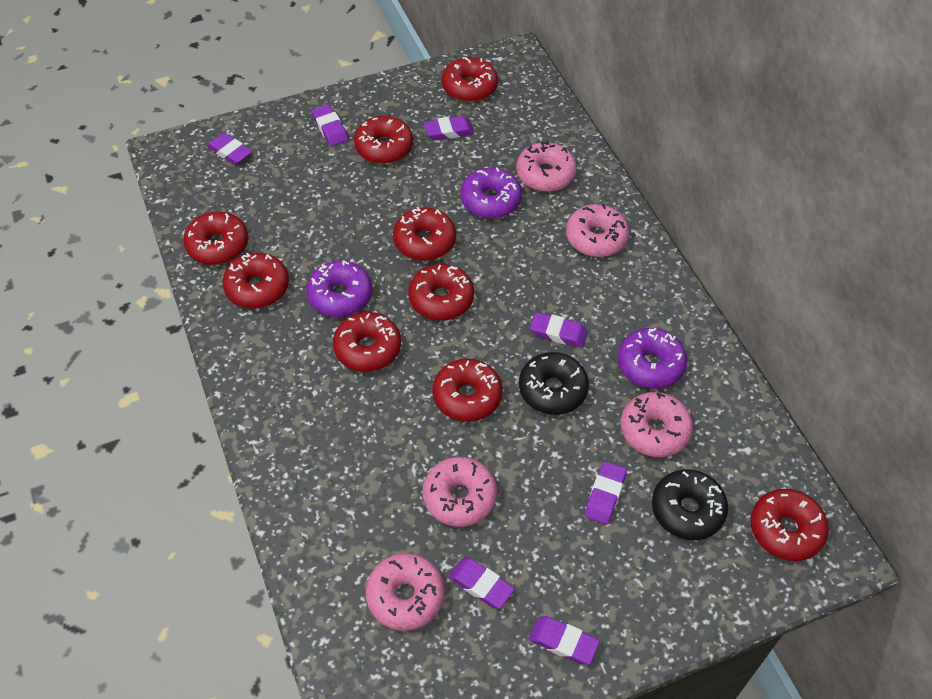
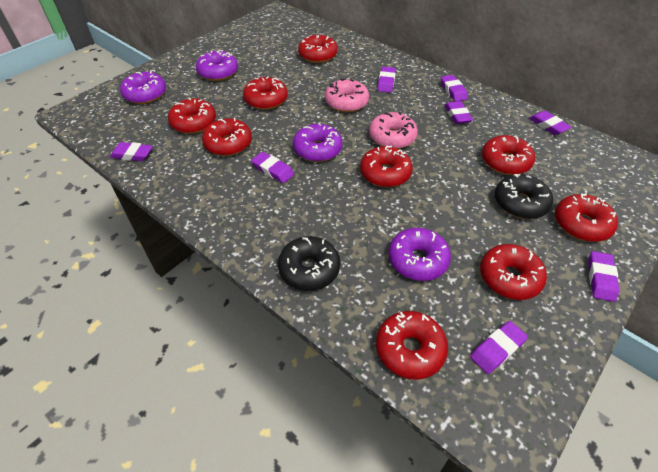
pink donut: [366,553,445,631] [423,457,497,527] [516,141,577,192] [566,204,629,257] [621,392,693,457] = 5 -> [325,78,369,112] [369,112,418,149] = 2
purple donut: [306,260,372,317] [461,167,522,218] [618,328,687,389] = 3 -> [120,71,166,104] [196,50,238,81] [293,123,342,162] [388,228,451,281] = 4
purple eraser: [207,133,252,165] [312,104,348,146] [424,116,474,140] [449,558,515,609] [529,616,600,664] [530,312,588,348] [585,461,627,524] = 7 -> [110,142,153,161] [251,152,294,183] [377,67,396,93] [441,75,468,102] [444,101,473,124] [470,321,528,374] [529,111,571,135] [588,251,619,302] = 8

